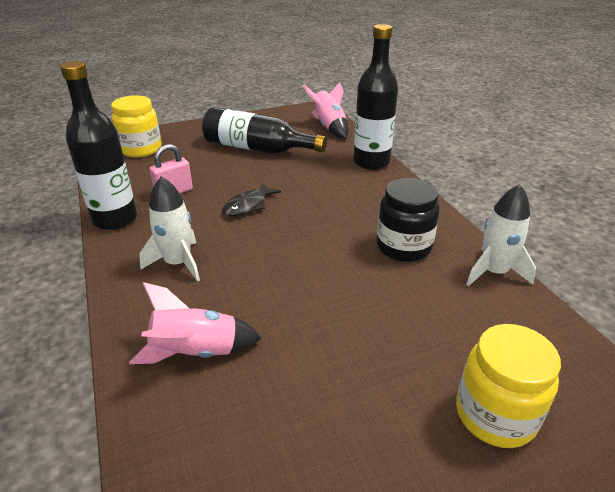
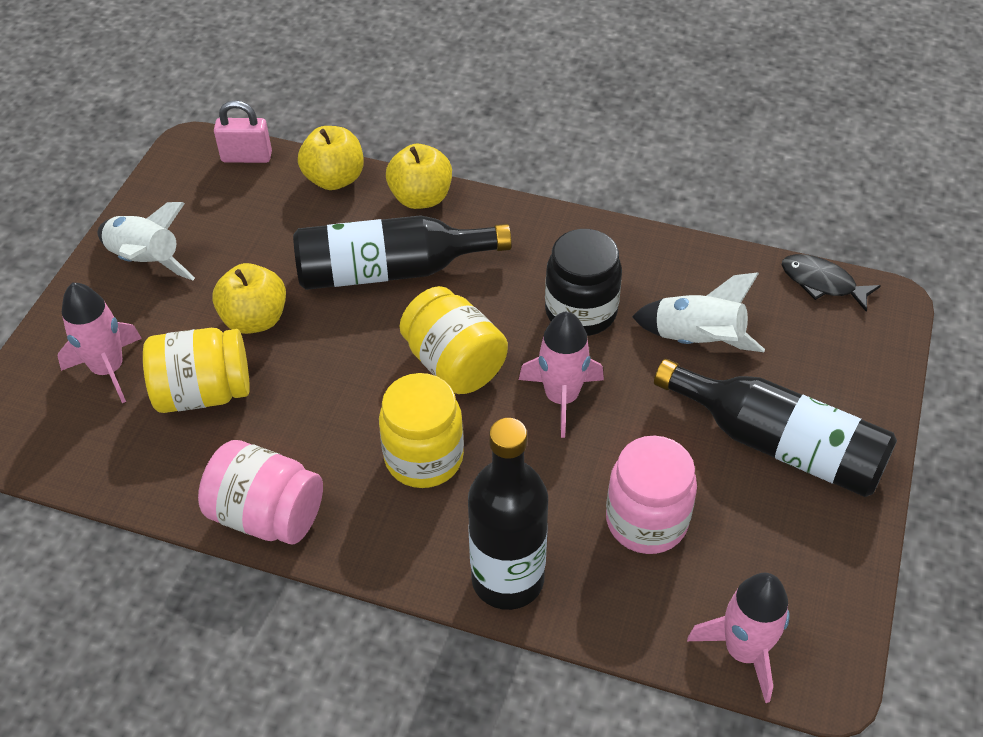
pink jar: none = 0 -> [198,440,323,544] [606,436,697,554] = 2
pink rocket: [129,282,262,364] [302,82,349,139] = 2 -> [57,283,142,403] [519,311,604,438] [687,573,790,703] = 3
yellow apple: none = 0 -> [212,263,286,334] [298,126,364,190] [386,144,452,209] = 3
yellow jar: [111,95,162,157] [456,324,561,448] = 2 -> [143,328,250,413] [379,373,464,488] [399,286,508,394] = 3

